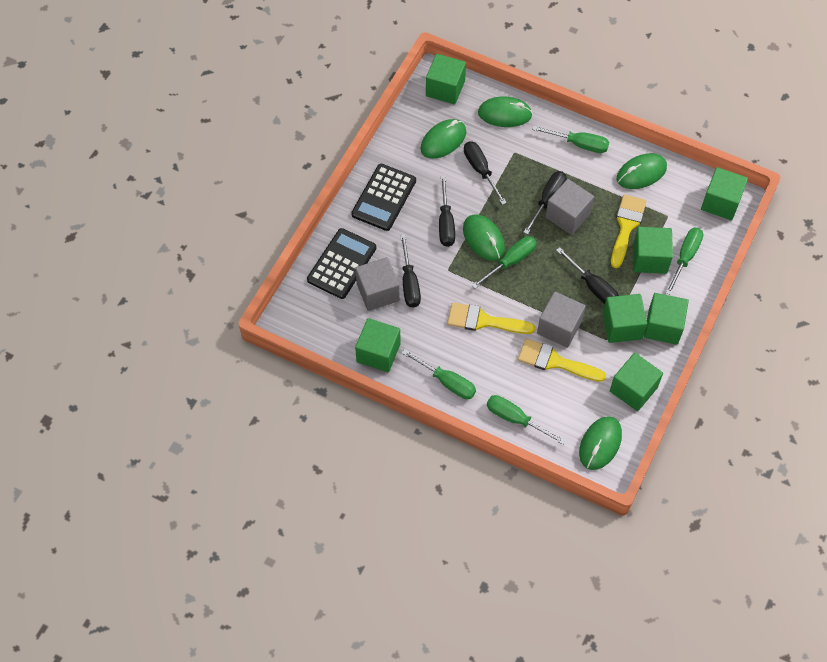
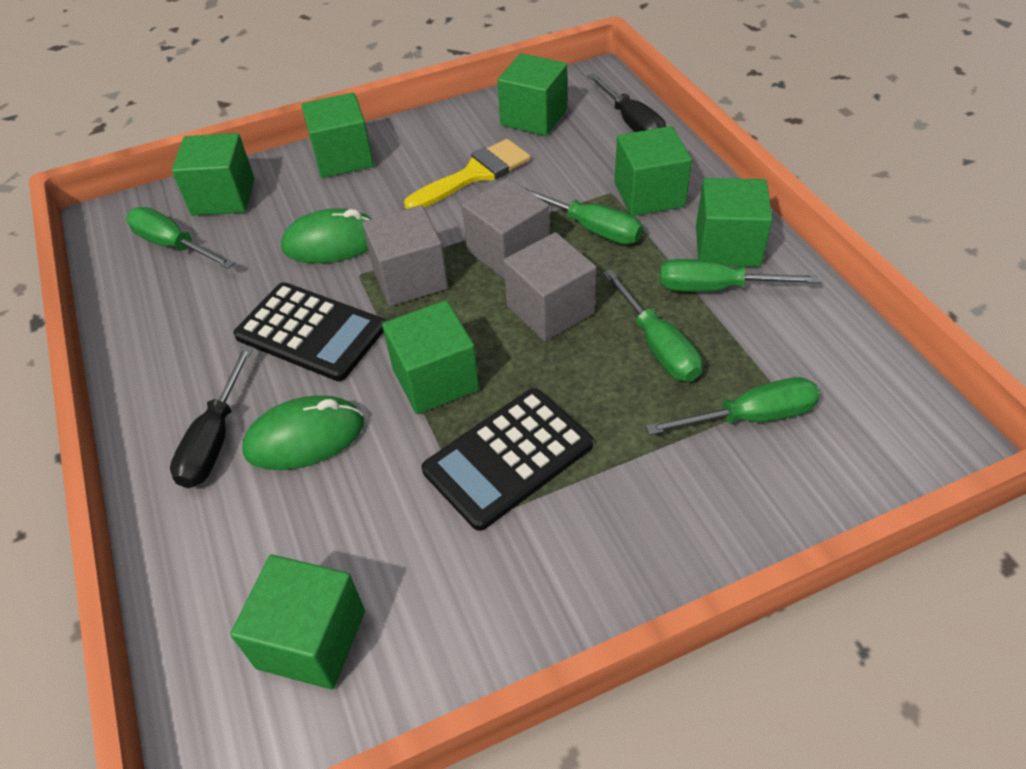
black screwdriver: [400,234,421,308] [439,176,455,247] [464,141,507,205] [523,171,567,235] [556,247,619,304] = 5 -> [170,346,253,488] [587,73,666,132] = 2
green mouse: [420,119,466,159] [463,214,505,261] [478,97,533,127] [579,416,622,470] [617,153,667,189] = 5 -> [242,396,364,470] [281,208,372,263] = 2
yellow brush: [447,302,535,334] [518,338,606,382] [611,194,647,268] = 3 -> [404,139,531,209] = 1

